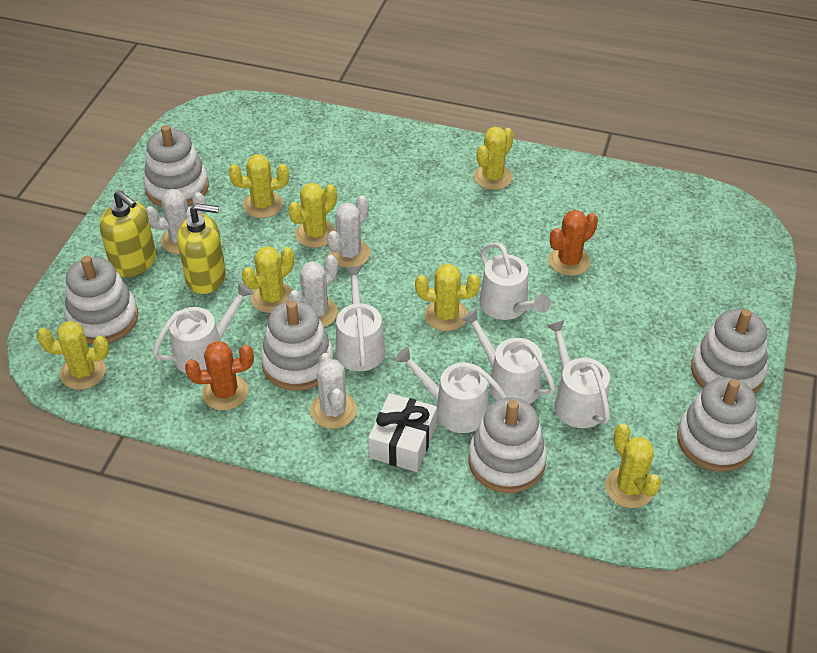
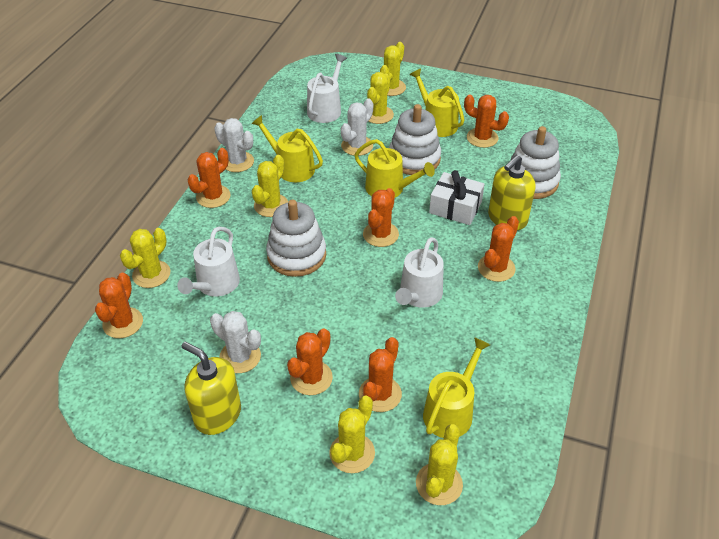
orange cactus: [185,341,254,410] [549,210,598,276] = 2 -> [95,273,143,338] [188,148,231,208] [287,328,333,395] [359,337,402,412] [363,188,399,247] [464,94,509,148] [478,216,519,282] = 7
white cactus: [146,189,206,254] [288,255,338,327] [310,353,357,429] [327,195,370,268] = 4 -> [210,311,261,373] [214,118,254,172] [341,98,373,156] = 3
white stacking toy: [65,256,138,344] [144,125,209,207] [261,301,334,391] [468,397,547,493] [677,377,757,472] [691,309,768,394] = 6 -> [266,200,326,277] [389,104,441,175] [510,126,561,199] = 3
white watering can: [152,282,253,373] [336,266,385,371] [395,347,507,433] [461,309,555,404] [480,242,551,320] [546,320,610,428] = 6 -> [177,227,240,296] [307,54,347,123] [395,237,444,308] = 3
yellow cactus: [37,321,109,390] [229,154,289,218] [242,246,294,313] [288,183,337,248] [415,264,480,331] [474,127,514,190] [605,424,661,508] = 7 -> [120,228,170,288] [252,155,288,217] [329,395,375,473] [367,72,394,124] [380,42,406,96] [416,424,463,505] = 6
yellow watering can: none = 0 -> [251,115,323,182] [354,139,435,198] [410,69,464,137] [423,337,490,438] = 4

